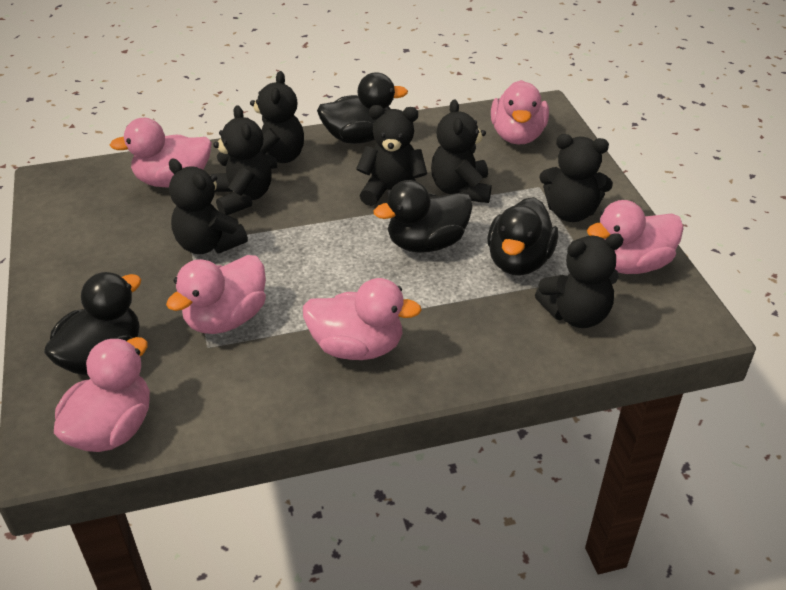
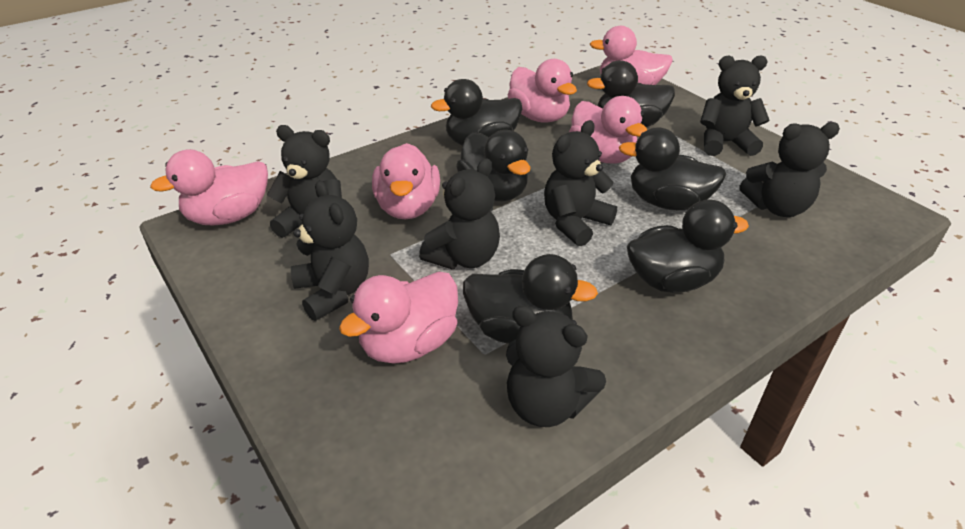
black duck: [44,272,141,375] [317,72,408,144] [374,180,473,253] [488,197,558,276] = 4 -> [431,79,522,146] [456,130,531,201] [463,254,598,344] [587,60,675,127] [619,127,726,210] [627,200,749,293] = 6

